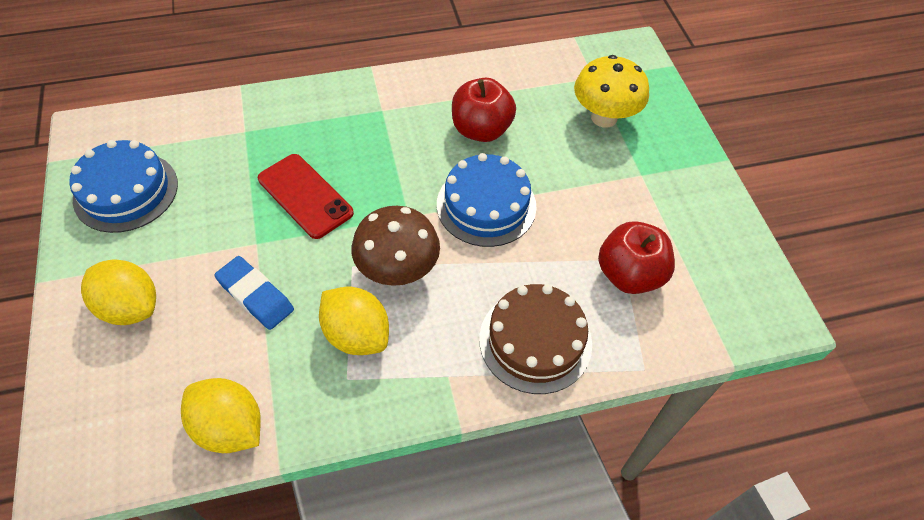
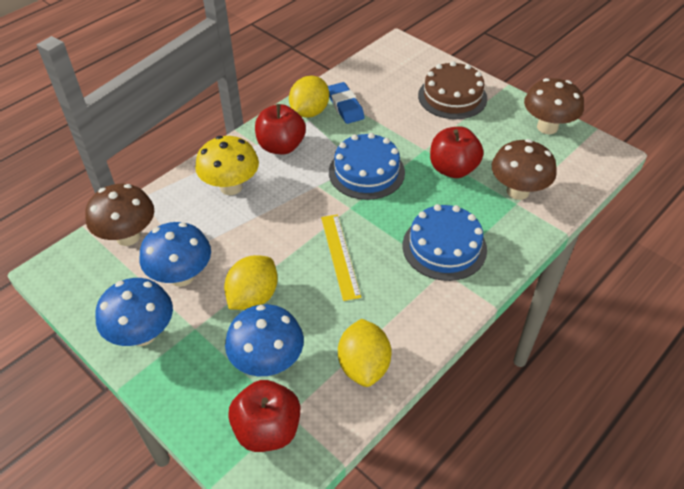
blue mushroom: none = 0 -> [95,278,173,346] [140,222,211,287] [225,304,304,376] = 3
brown mushroom: [351,206,440,286] = 1 -> [85,184,154,246] [492,139,557,200] [524,78,584,134] = 3
red apple: [452,78,516,142] [598,221,675,294] = 2 -> [228,380,300,452] [255,104,306,155] [430,127,484,178] = 3
red phone: [258,154,354,239] = 1 -> none = 0
yellow ruler: none = 0 -> [321,214,361,301] = 1

